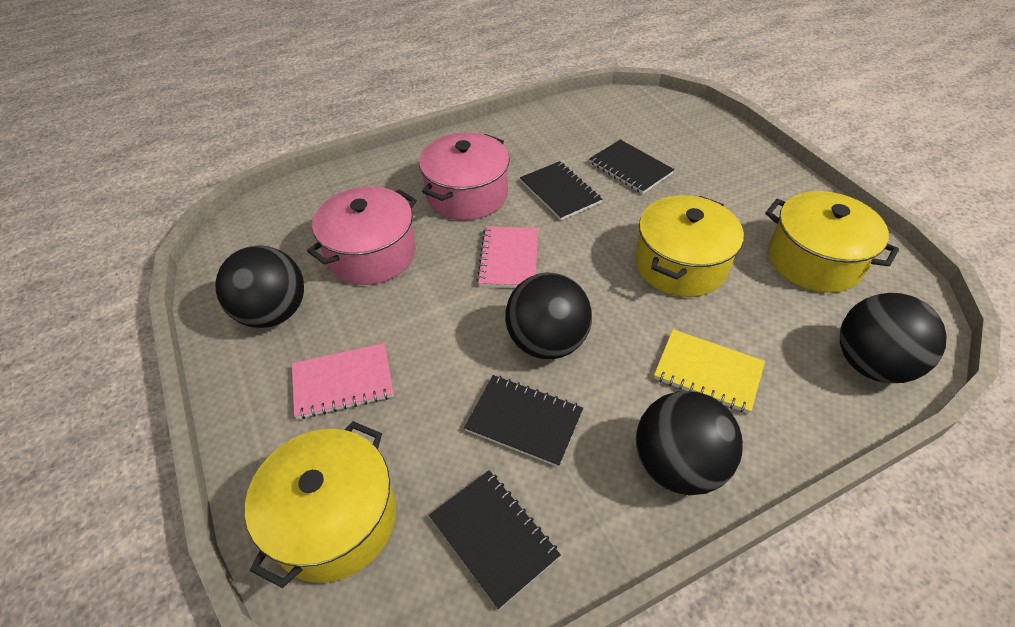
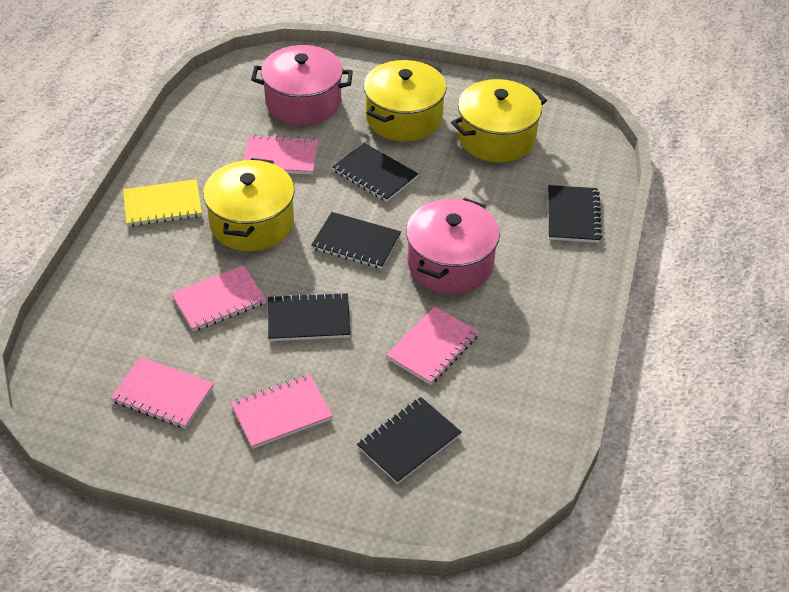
black ball: [215,245,304,328] [505,272,592,359] [636,391,743,495] [840,293,947,383] = 4 -> none = 0
black notebook: [429,470,561,609] [464,375,583,467] [520,161,602,220] [589,140,674,194] = 4 -> [268,292,351,341] [311,212,401,269] [332,143,418,202] [357,397,461,484] [548,185,602,243] = 5
pink notebook: [292,343,394,419] [476,226,538,288] = 2 -> [110,357,214,429] [171,265,266,332] [231,374,333,449] [243,135,318,175] [386,306,479,385] = 5

